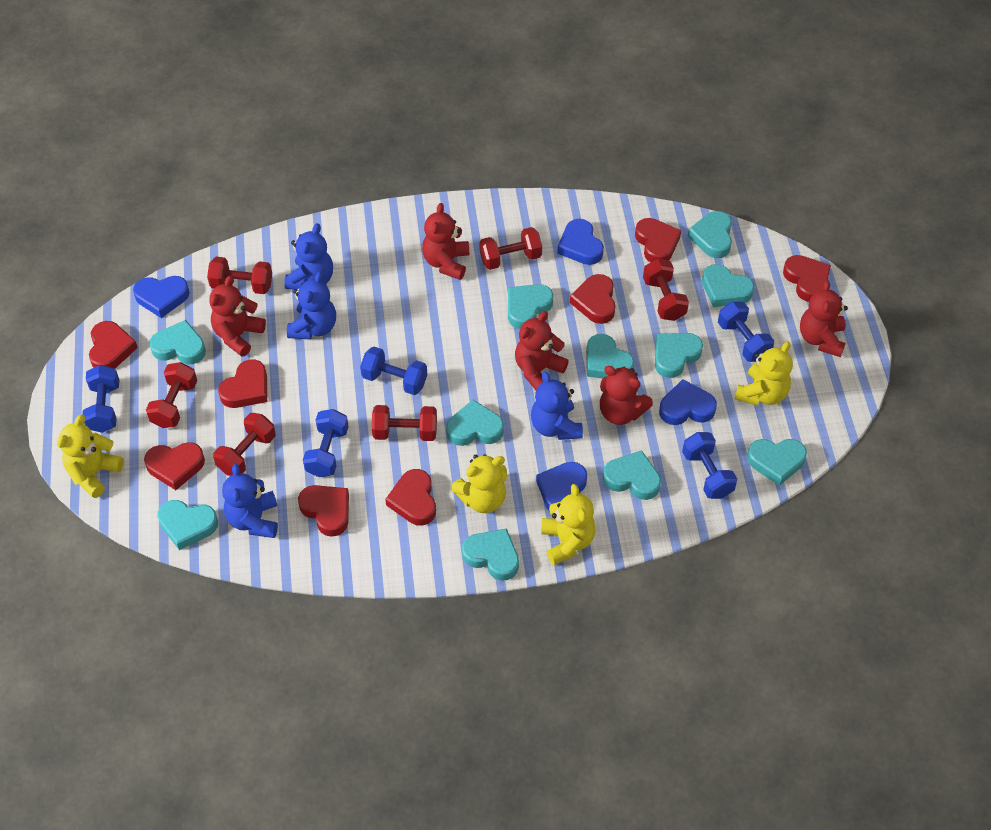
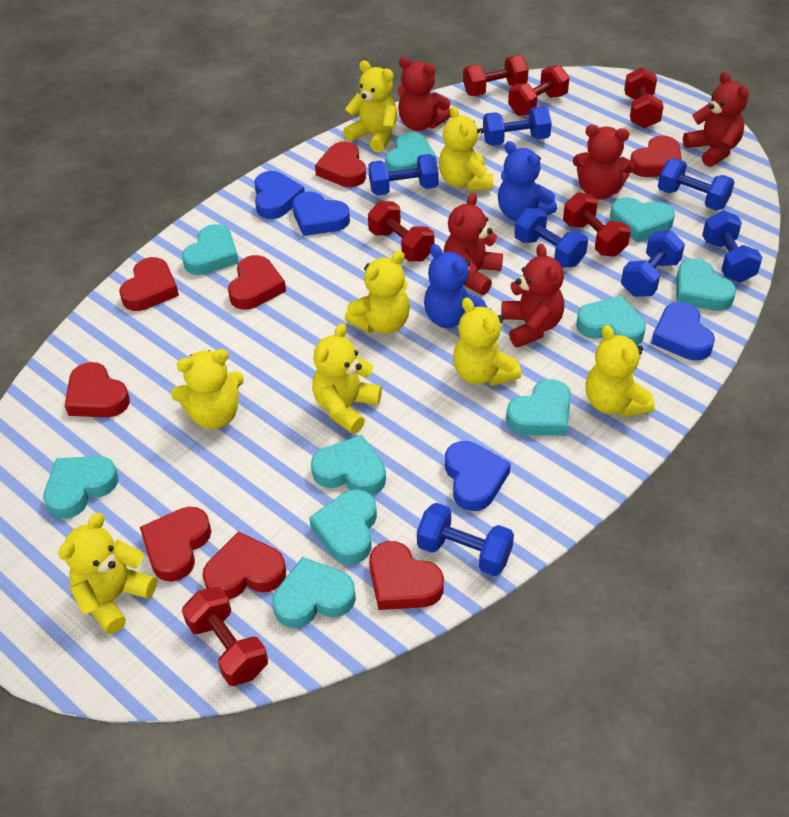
blue dumbbell: [82,365,119,433] [303,409,349,477] [360,347,427,395] [682,432,737,499] [718,301,774,362] = 5 -> [368,154,439,196] [417,503,514,576] [483,106,552,146] [514,208,588,268] [621,230,685,297] [658,158,734,210] [702,210,762,282] = 7
blue teddy bear: [222,464,278,538] [284,223,333,290] [287,272,336,340] [531,371,583,440] = 4 -> [424,244,488,328] [498,141,557,221] = 2
turquoise heart: [149,320,206,364] [157,500,218,550] [446,400,504,446] [462,528,519,581] [508,284,554,329] [586,334,634,378] [603,450,661,500] [655,333,703,378] [688,211,732,258] [702,264,754,307] [747,439,807,486] = 11 -> [43,456,118,519] [182,224,239,275] [272,557,356,628] [309,489,377,564] [311,435,386,495] [385,132,436,172] [506,379,571,436] [576,295,646,345] [610,197,675,242] [676,259,736,311] = 10
yellow teddy bear: [57,415,124,498] [451,454,507,513] [541,484,596,565] [735,341,792,406] = 4 -> [58,513,157,635] [171,349,244,429] [312,323,382,434] [343,60,398,152] [345,251,410,334] [439,106,493,191] [453,297,521,386] [586,325,655,417] = 8

